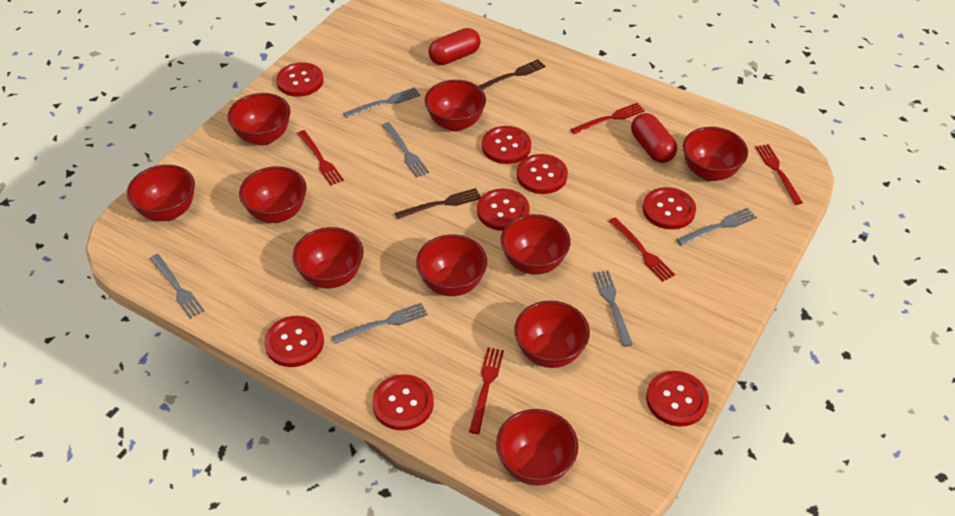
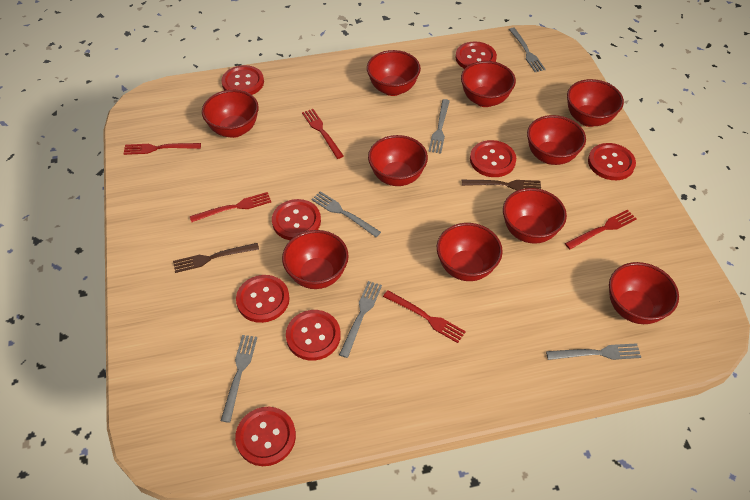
red capsule: [428,28,481,65] [631,113,677,163] = 2 -> none = 0

